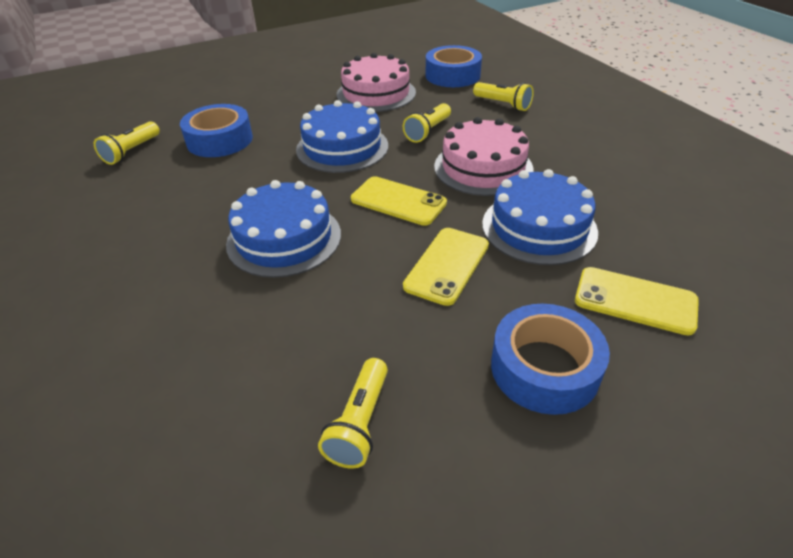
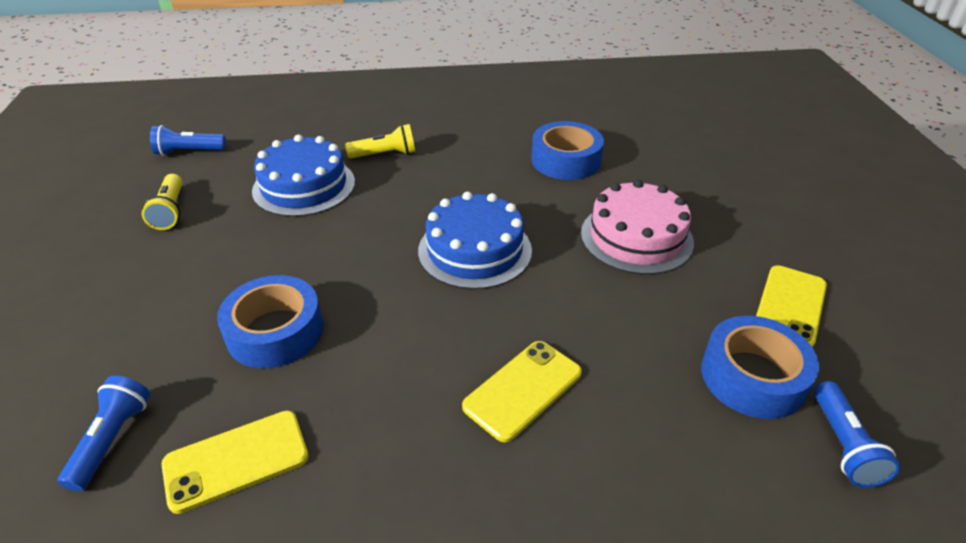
blue cake: [226,180,341,278] [296,100,388,173] [482,169,598,265] = 3 -> [252,135,355,217] [418,192,532,289] = 2
blue flashlight: none = 0 -> [58,376,150,491] [150,125,226,156] [814,381,900,488] = 3
pink cake: [337,53,416,112] [434,117,534,196] = 2 -> [581,180,694,275] = 1
yellow flashlight: [94,121,160,165] [318,358,388,469] [403,103,451,143] [473,82,534,111] = 4 -> [142,174,183,230] [345,124,415,158] = 2

